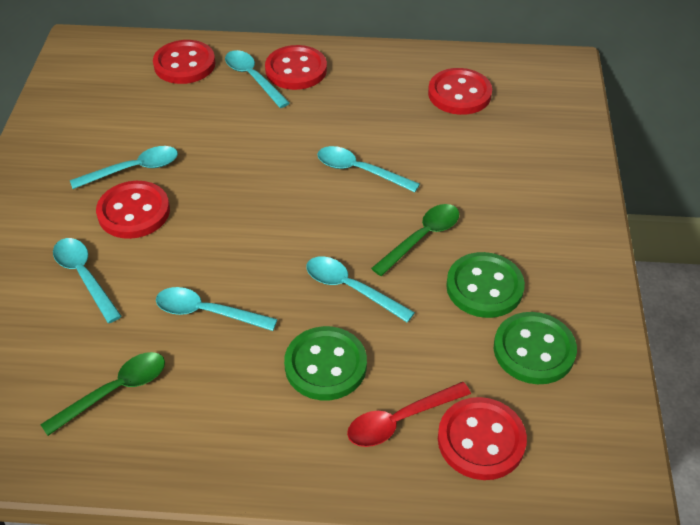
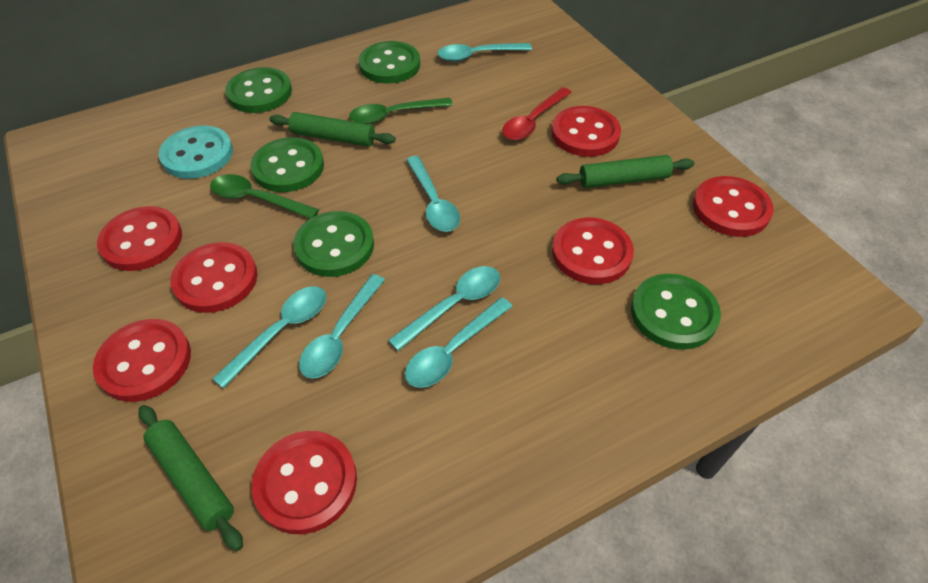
green button: [284,326,367,400] [446,252,525,318] [494,312,577,384] = 3 -> [225,67,292,113] [250,137,324,192] [293,211,374,277] [358,41,420,83] [631,274,721,350] = 5
green rolling pin: none = 0 -> [139,405,243,551] [270,112,396,147] [557,155,694,188] = 3
red button: [96,181,170,239] [153,40,215,84] [265,45,327,90] [428,68,492,115] [438,397,527,480] = 5 -> [93,319,191,402] [97,206,182,271] [170,242,258,313] [252,431,357,534] [552,106,621,157] [552,218,634,284] [693,176,773,237] = 7
turquoise button: none = 0 -> [159,125,233,179] = 1

